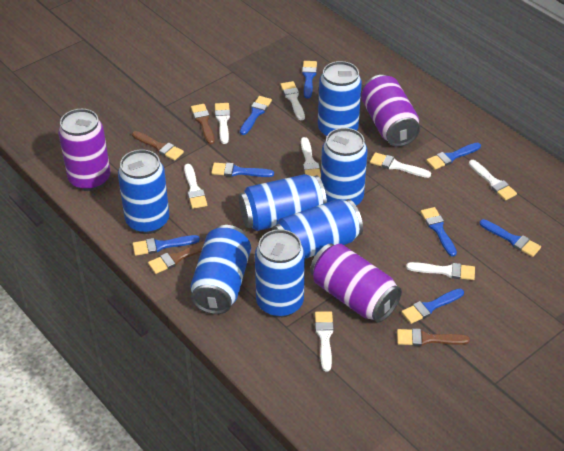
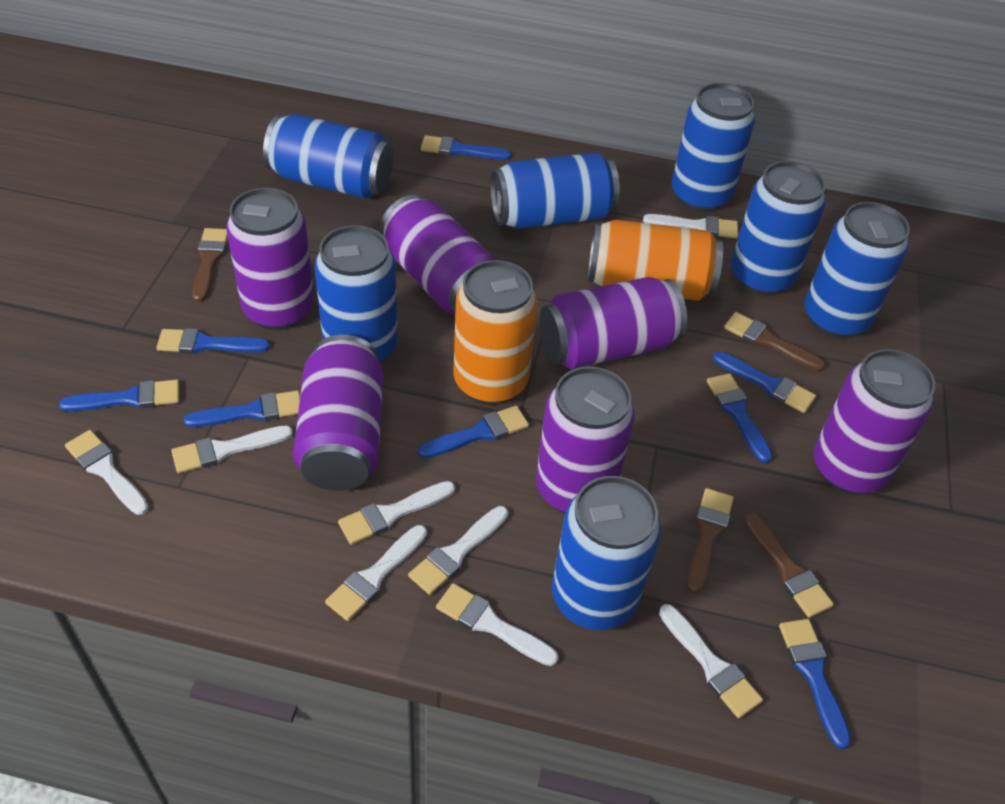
orange can: none = 0 -> [453,260,538,405] [588,219,723,301] = 2
purple can: [58,109,110,191] [310,243,402,322] [361,75,420,147] = 3 -> [226,188,314,330] [293,335,384,491] [380,195,496,313] [536,366,635,513] [540,277,687,369] [813,349,935,495] = 6

